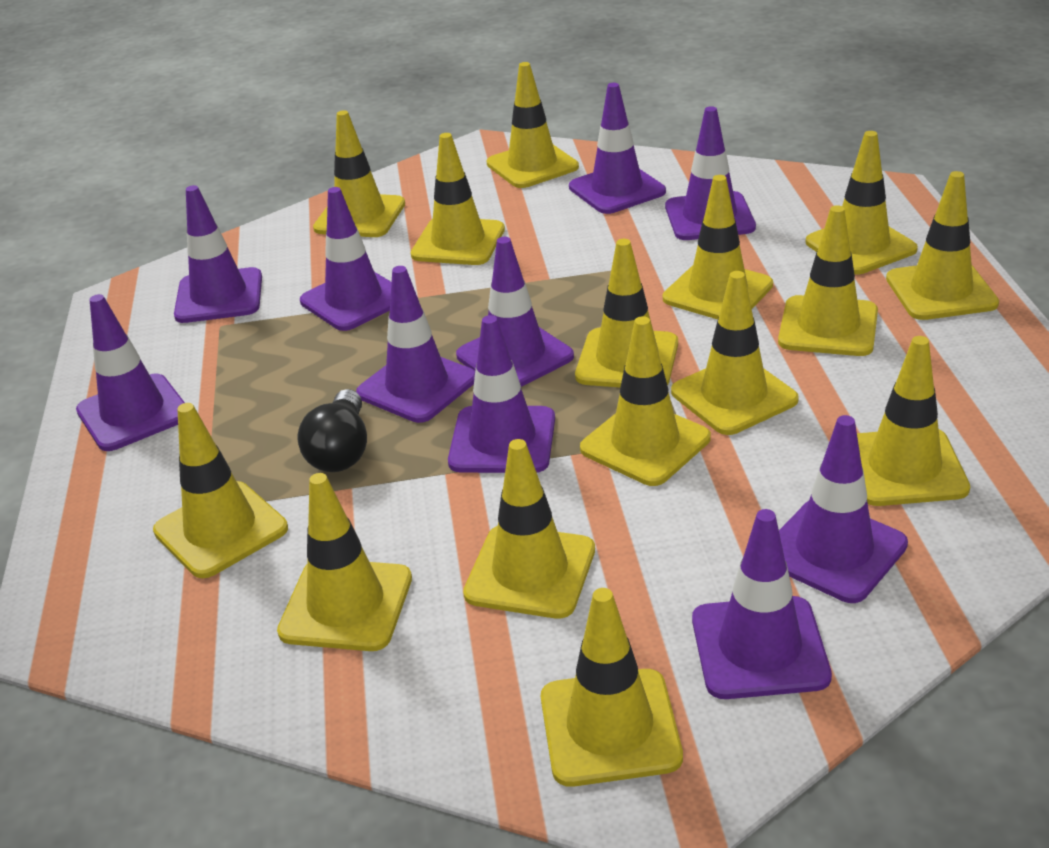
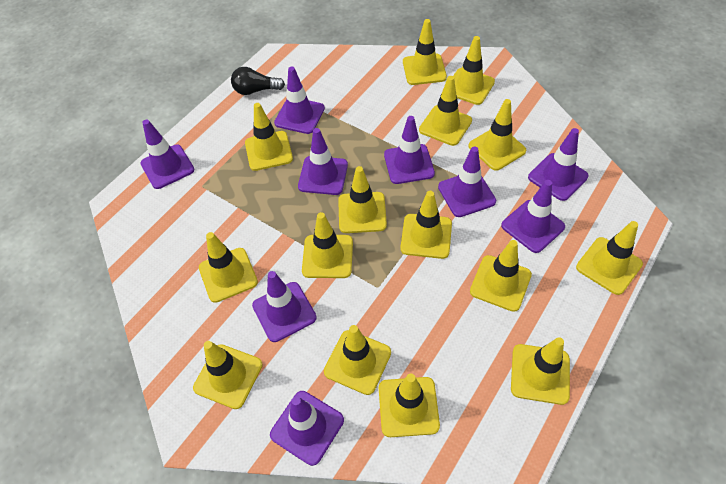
purple traffic cone: [76,294,185,451] [174,185,262,323] [300,187,392,331] [356,266,475,423] [448,315,555,473] [456,237,574,387] [569,83,666,214] [665,106,756,240] [692,509,832,699] [779,415,908,603] = 10 -> [140,120,195,189] [252,271,317,342] [270,391,344,466] [274,66,325,134] [298,128,348,195] [384,116,435,184] [438,146,496,217] [501,180,565,253] [528,128,589,201] = 9

